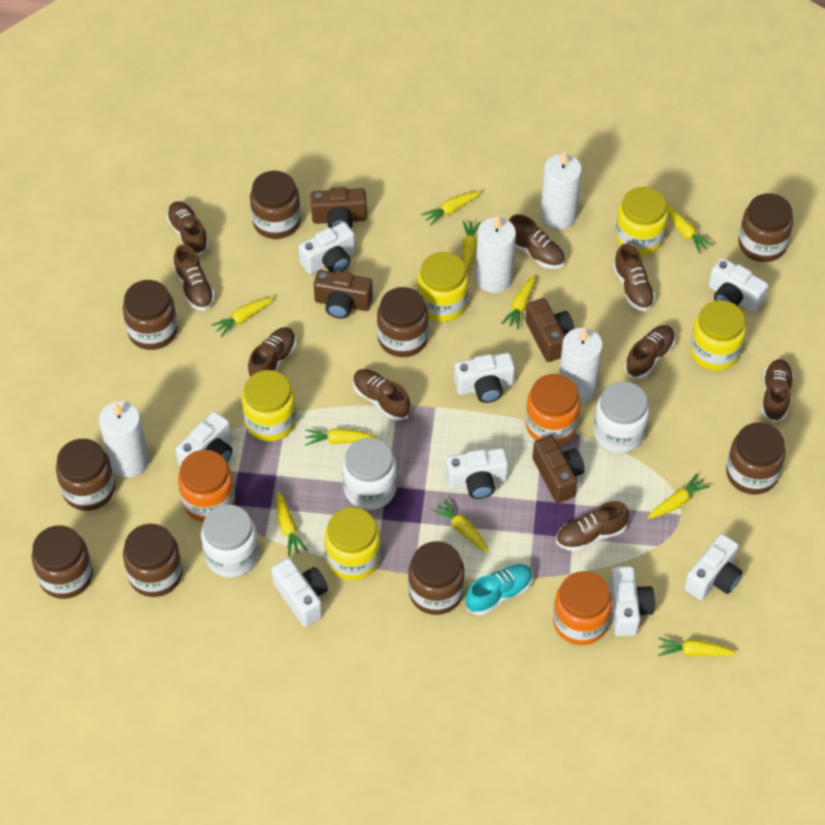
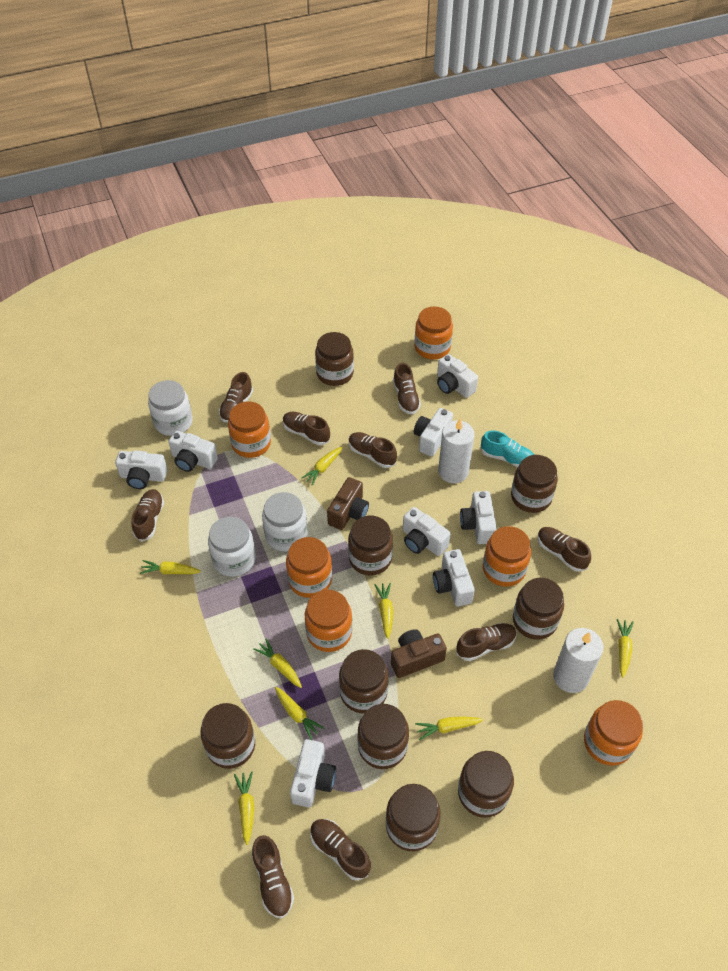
brown camera: [311,187,367,228] [314,270,373,319] [525,298,574,362] [532,436,585,503] = 4 -> [327,477,369,530] [391,629,447,678] = 2
orange jar: [178,450,235,522] [526,374,580,445] [553,571,612,645] = 3 -> [228,401,271,458] [286,537,332,598] [305,590,352,652] [414,307,453,359] [483,526,531,587] [584,700,643,766] = 6
white candle: [99,401,149,477] [476,215,516,293] [540,151,582,229] [559,328,603,404] = 4 -> [438,418,474,483] [553,628,604,693] = 2
yellow carrot: [211,297,274,337] [277,492,308,556] [305,428,377,446] [421,191,481,226] [431,499,489,553] [462,220,481,271] [501,275,536,329] [647,474,710,519] [658,638,736,656] [666,205,714,254] = 10 -> [140,560,201,575] [234,772,254,845] [253,638,302,688] [275,687,325,740] [301,447,342,486] [374,583,393,639] [415,717,483,740] [617,619,634,678] = 8
yellow jar: [242,370,297,441] [325,507,381,580] [417,252,468,322] [615,187,668,256] [690,300,746,371] = 5 -> none = 0

